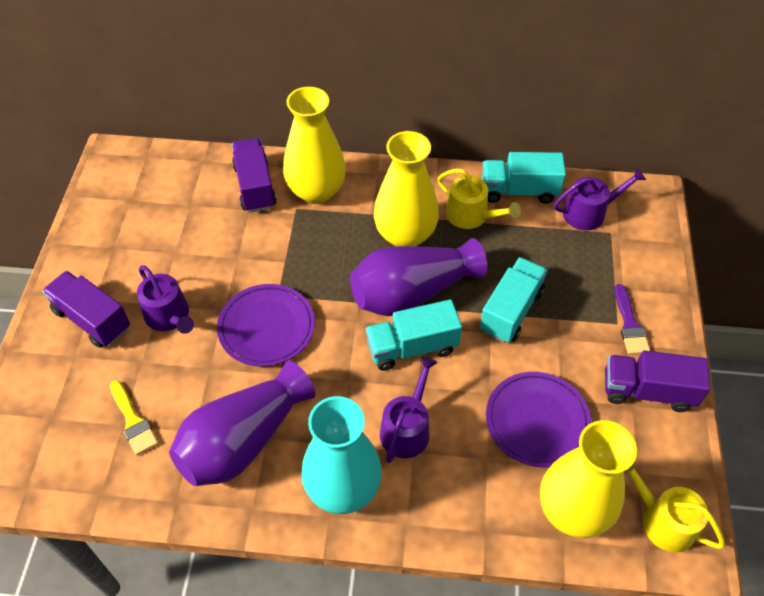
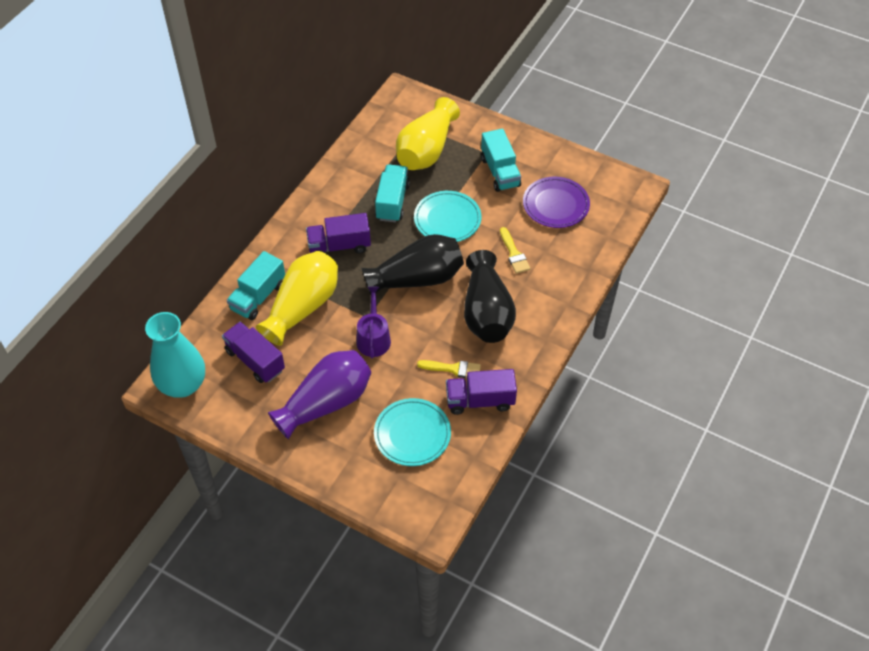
black vase: none = 0 -> [361,234,464,295] [464,250,516,343] = 2
purple brush: [615,284,650,354] = 1 -> none = 0
purple plate: [217,284,315,367] [486,372,592,467] = 2 -> [523,177,590,228] = 1
purple vase: [169,361,315,486] [350,238,487,316] = 2 -> [268,350,371,439] = 1
purple watering can: [137,265,194,334] [380,357,438,463] [554,168,646,230] = 3 -> [356,287,391,358] = 1
turquoise plate: none = 0 -> [374,398,451,466] [414,191,481,242] = 2
yellow brush: [110,380,158,455] = 1 -> [417,360,481,378] [500,227,530,274] = 2
yellow vase: [283,87,346,204] [374,131,439,246] [540,420,637,538] = 3 -> [256,251,338,346] [396,97,460,170] = 2
yellow watering can: [437,169,521,229] [625,461,725,552] = 2 -> none = 0

